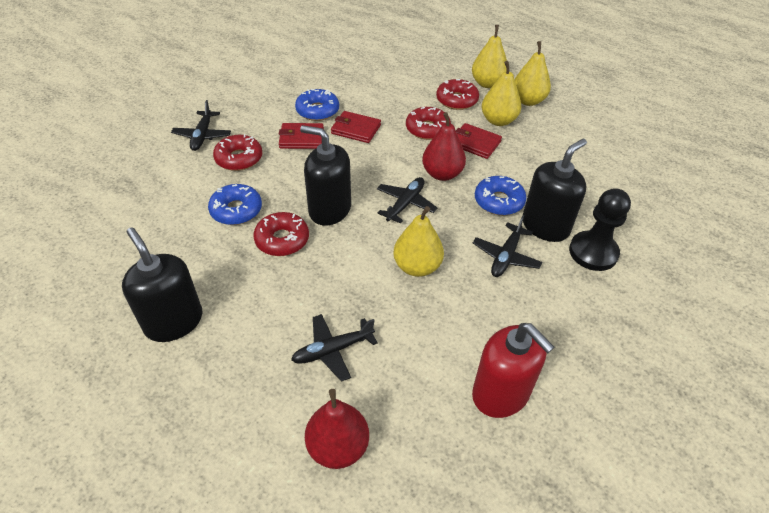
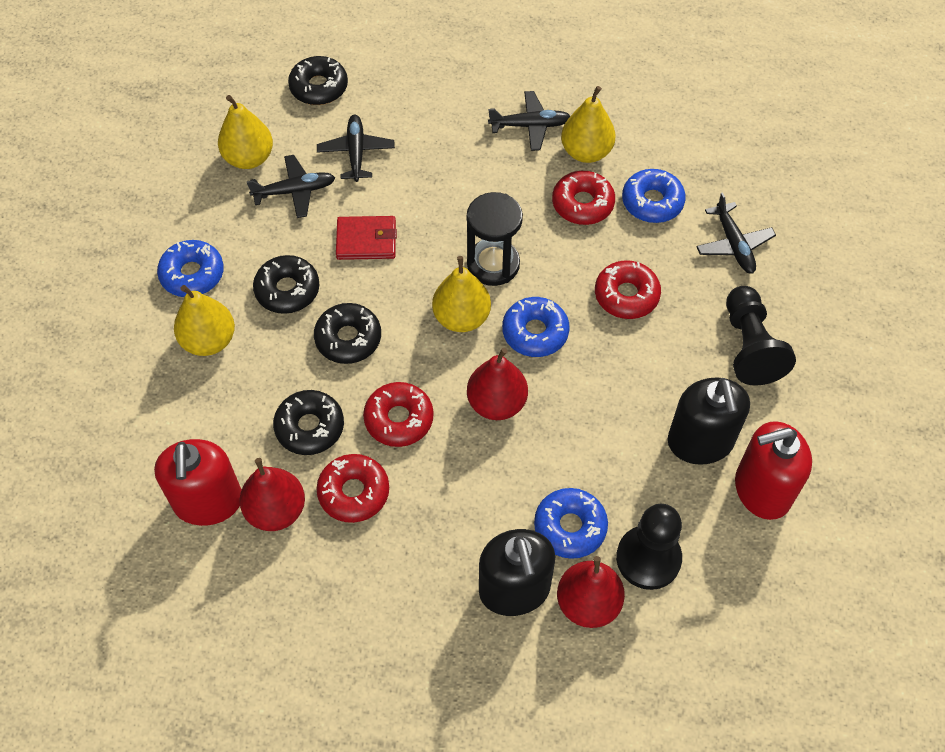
black donut: none = 0 -> [253,255,319,314] [273,390,344,455] [288,56,348,105] [314,303,381,364] = 4
black hourglass: none = 0 -> [467,192,523,286] = 1
black pawn: [569,188,631,271] = 1 -> [616,504,682,590] [726,286,796,385] = 2
black soap dispenser: [122,228,202,342] [300,125,351,226] [523,139,587,242] = 3 -> [479,529,555,616] [668,377,750,465] = 2
blue donut: [208,184,262,225] [295,89,339,121] [475,176,526,215] = 3 -> [157,240,224,297] [502,297,569,357] [534,488,608,559] [622,169,686,223] = 4
red pear: [305,389,369,469] [422,112,466,181] = 2 -> [240,458,305,531] [467,348,528,420] [557,556,625,628] = 3
red soap dispenser: [472,323,554,418] = 1 -> [154,439,242,526] [735,421,812,520] = 2
red wallet: [279,123,324,149] [331,111,381,143] [456,123,502,159] = 3 -> [336,216,397,260] = 1

